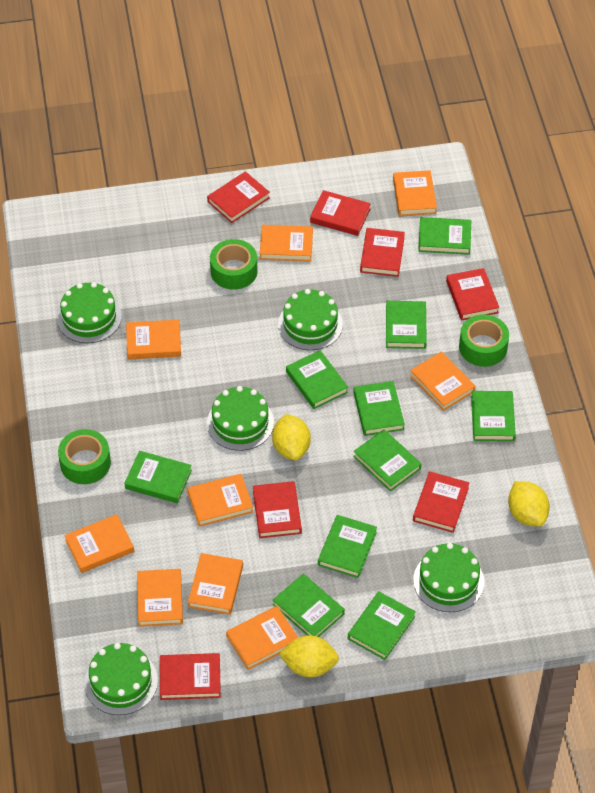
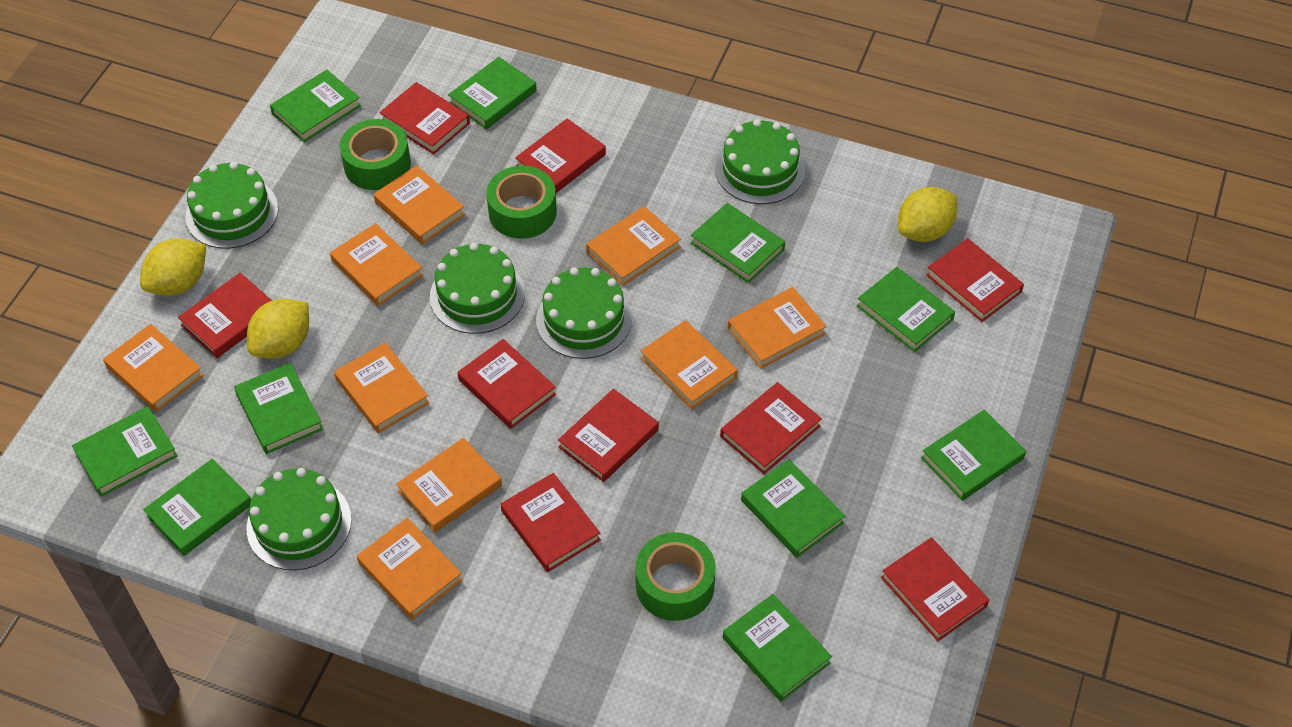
red book: [160,653,221,700] [207,171,270,223] [253,481,302,538] [310,190,371,236] [360,228,405,277] [413,471,470,533] [446,268,499,321] = 7 -> [178,273,272,358] [380,82,470,154] [458,339,556,429] [501,473,601,572] [515,118,606,193] [558,389,659,482] [720,382,822,474] [881,537,989,641] [926,238,1024,322] = 9

